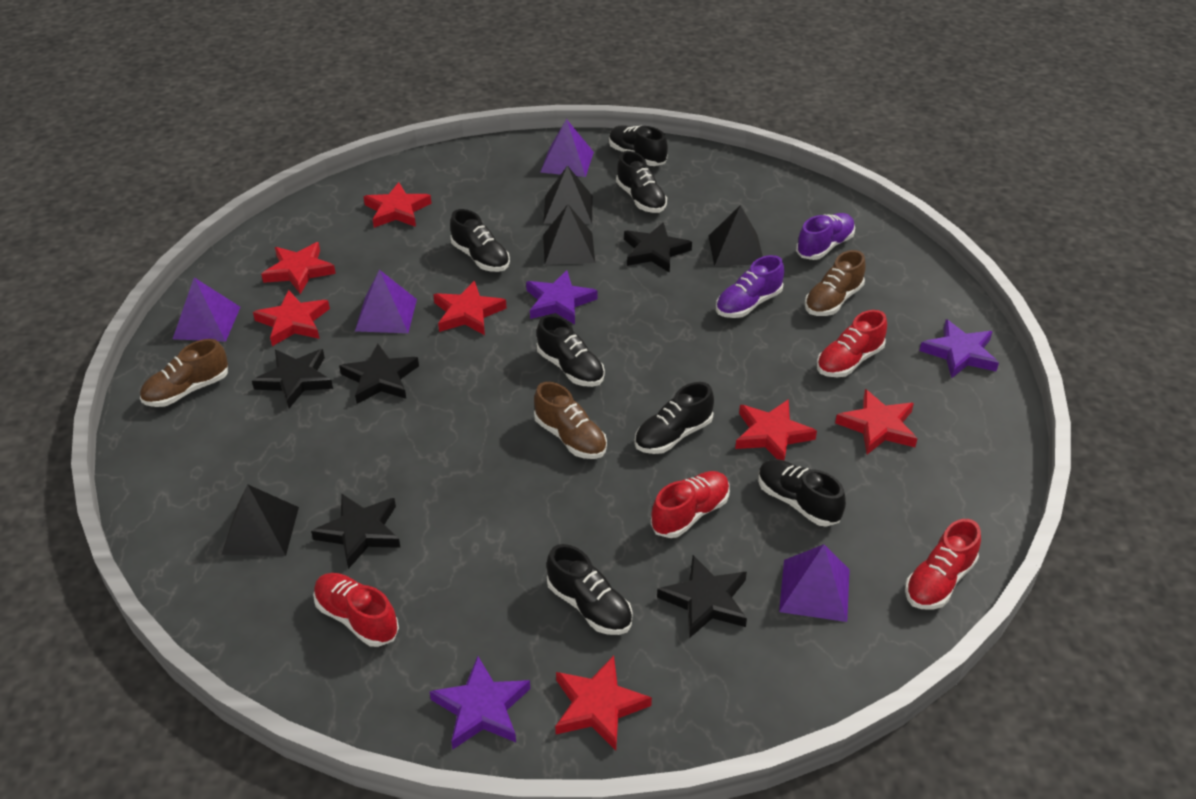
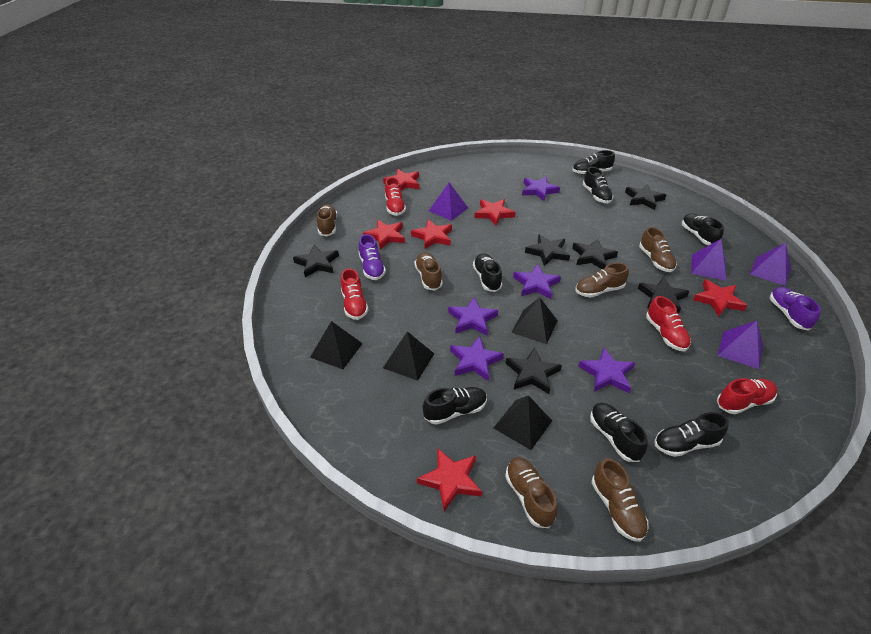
black star: [252,349,333,408] [311,494,401,569] [339,344,419,404] [624,222,692,273] [657,555,747,638] = 5 -> [293,245,339,278] [506,347,562,394] [525,234,570,266] [572,239,618,269] [625,184,666,210] [638,277,689,314] = 6
brown shoe: [140,339,228,407] [534,382,607,459] [805,250,866,316] = 3 -> [317,204,337,236] [414,252,443,290] [505,457,557,528] [575,263,629,298] [592,458,648,542] [639,227,677,272] = 6
purple star: [430,656,530,749] [526,270,597,324] [919,319,999,378] = 3 -> [448,297,498,336] [450,336,504,381] [513,264,561,299] [522,176,560,202] [578,348,635,393] = 5
red star: [253,290,330,346] [261,242,336,294] [363,182,432,228] [433,280,507,335] [555,656,652,751] [735,399,817,460] [835,389,917,454] = 7 -> [363,220,405,250] [383,169,419,191] [411,219,452,249] [417,448,482,511] [474,199,515,226] [693,279,748,317] = 6

